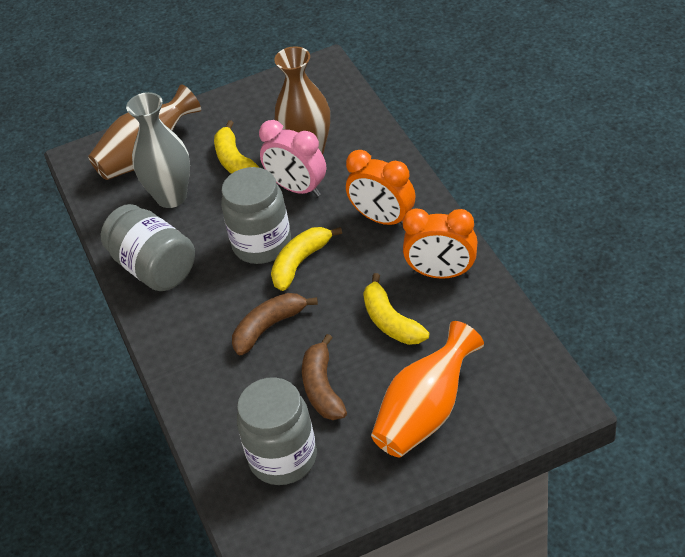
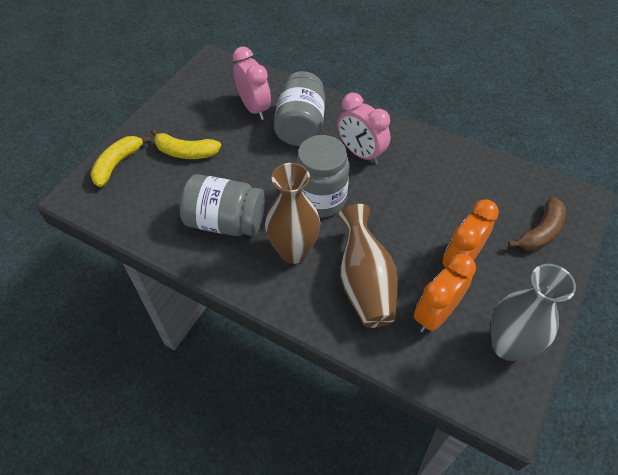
brown banana: [232,293,318,355] [302,334,347,420] = 2 -> [508,197,566,251] = 1
orange vase: [371,321,484,457] = 1 -> none = 0
pink clock: [259,120,326,196] = 1 -> [233,47,271,120] [337,93,391,164] = 2
yellow banana: [214,120,259,174] [271,227,342,291] [363,273,429,345] = 3 -> [90,136,151,187] [151,129,221,159] = 2

